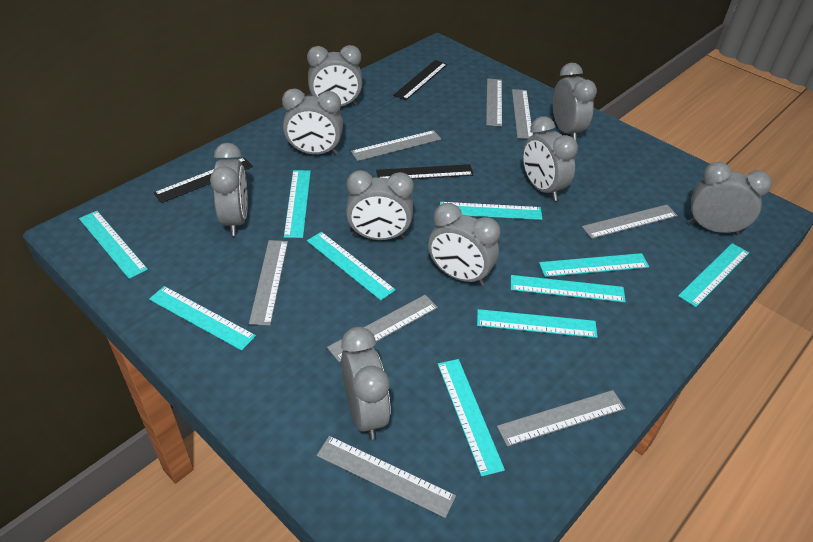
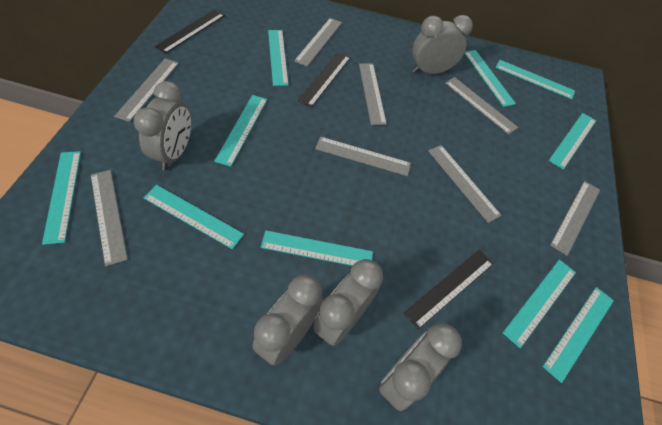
grey clock: [210,143,248,236] [282,89,343,155] [307,45,362,106] [341,327,391,440] [346,170,414,240] [428,203,501,286] [523,116,578,201] [553,63,597,141] [688,162,772,235] = 9 -> [134,81,191,170] [253,274,323,366] [313,259,383,346] [379,323,462,411] [412,15,473,74] = 5

